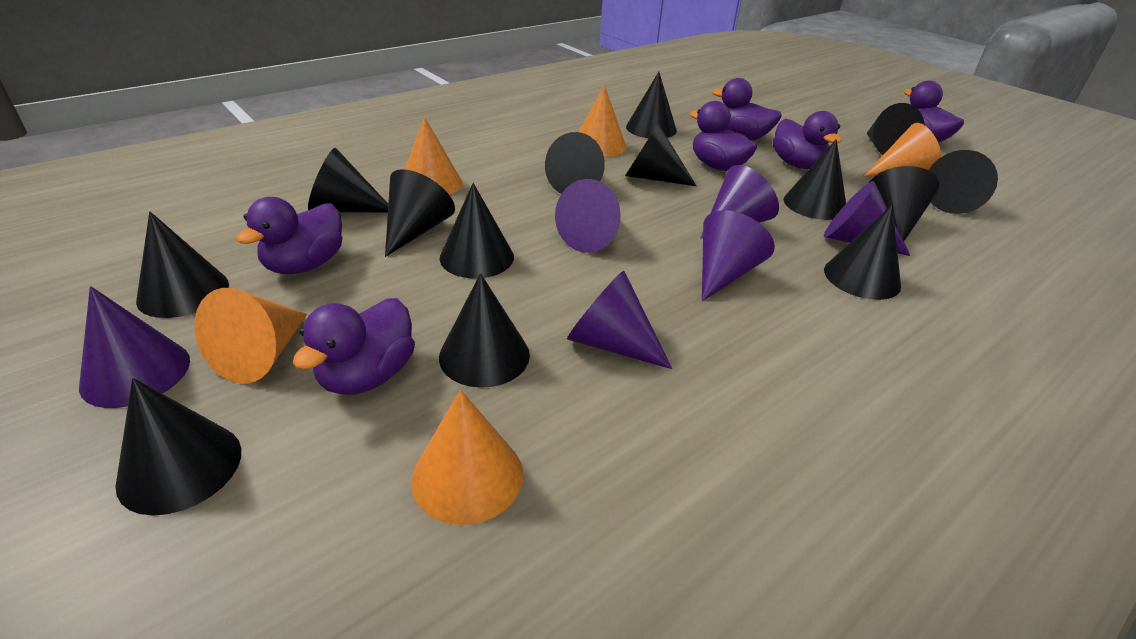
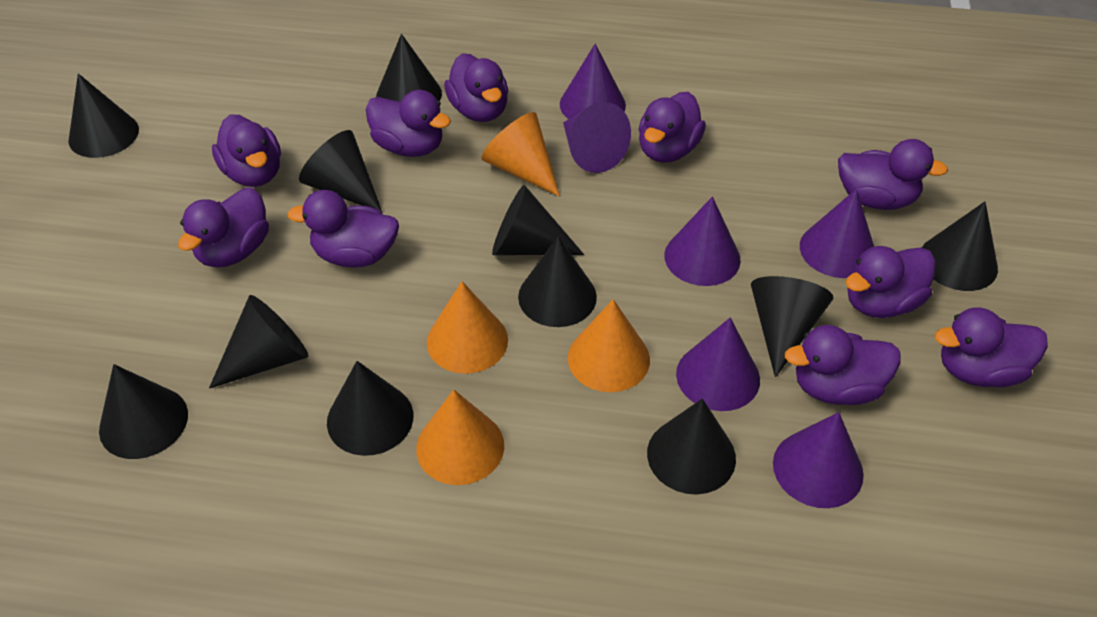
black cone: [116,378,241,516] [136,212,229,318] [308,148,388,212] [385,169,455,257] [439,273,530,388] [440,183,514,278] [545,132,605,194] [625,123,697,186] [626,72,677,138] [783,139,846,220] [824,205,901,300] [866,103,925,155] [870,166,940,241] [929,150,998,214] = 14 -> [68,73,139,158] [99,364,188,459] [209,295,309,389] [299,130,383,213] [327,361,413,456] [376,34,442,102] [492,185,584,255] [518,236,597,327] [647,399,736,494] [751,276,833,377] [922,202,998,291] = 11
orange cone: [194,288,307,384] [405,117,462,195] [411,390,523,525] [579,85,626,157] [864,123,942,176] = 5 -> [416,390,504,485] [427,281,508,374] [481,112,560,196] [568,299,650,392] = 4
purple duck: [236,197,342,274] [293,298,415,395] [690,101,757,171] [712,78,782,140] [773,111,842,169] [904,81,964,143] = 6 -> [178,188,269,267] [212,114,281,187] [287,190,399,268] [366,90,451,157] [444,53,508,122] [639,92,706,163] [785,325,901,405] [838,139,948,210] [845,246,935,318] [935,307,1048,387] = 10

